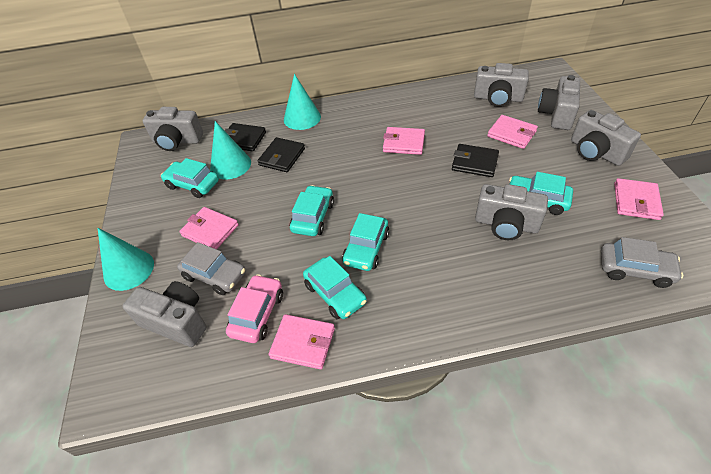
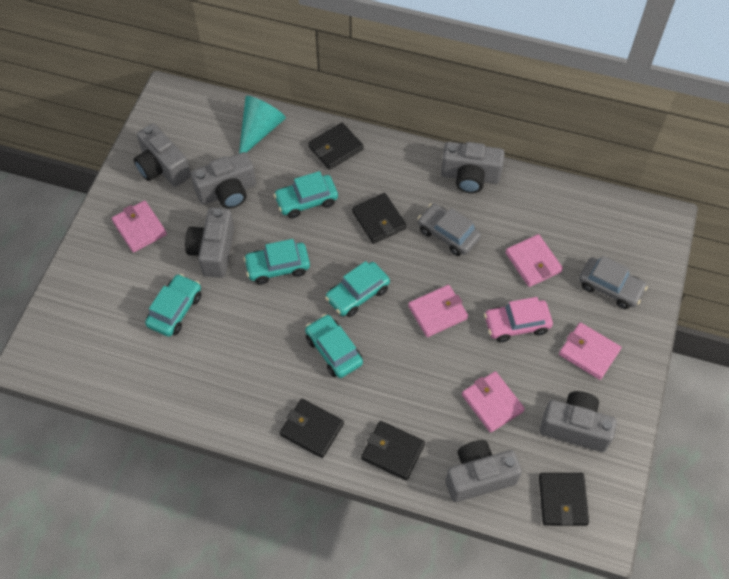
black wallet: [224,123,266,152] [257,137,305,172] [452,144,499,177] = 3 -> [280,398,344,458] [308,123,364,170] [352,193,406,244] [361,421,425,480] [539,473,589,526] = 5
turquoise cone: [98,228,154,291] [210,121,251,179] [284,74,321,130] = 3 -> [239,96,286,153] = 1

